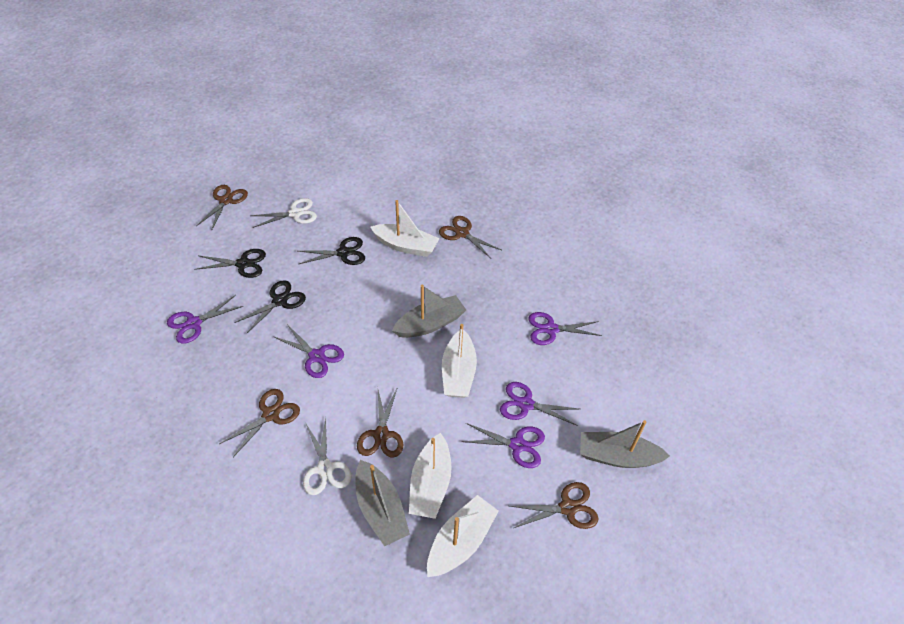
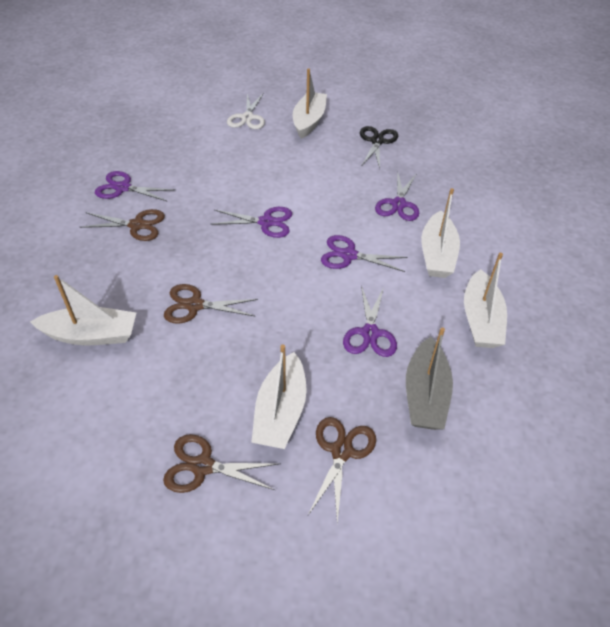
black scissors: [194,249,266,278] [234,280,306,334] [299,237,365,265] = 3 -> [360,126,398,168] = 1
brown scissors: [196,185,248,231] [219,389,300,457] [357,387,403,457] [439,216,501,258] [510,482,599,529] = 5 -> [80,209,165,241] [163,434,281,493] [164,284,258,324] [308,417,376,523] = 4
grey boat: [355,460,410,546] [392,285,466,338] [580,420,670,468] = 3 -> [406,327,453,430] = 1
white boat: [371,200,439,257] [409,433,452,519] [427,495,499,577] [442,324,477,398] = 4 -> [30,275,136,345] [251,345,307,449] [293,68,327,139] [421,188,460,278] [464,253,507,348] = 5
white scissors: [250,198,317,228] [303,417,352,495] = 2 -> [227,94,265,129] = 1

